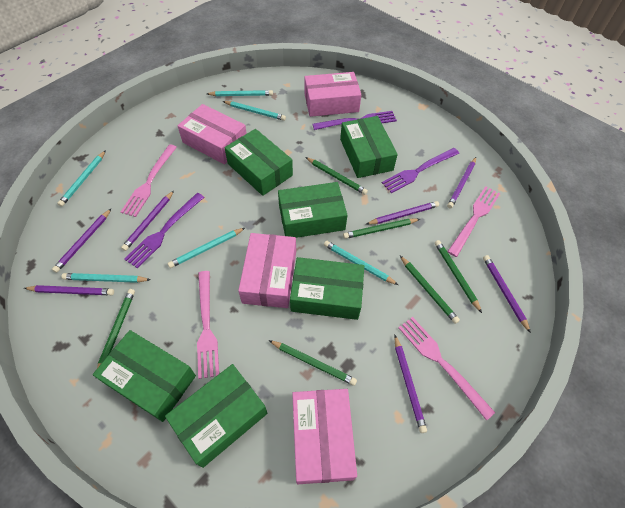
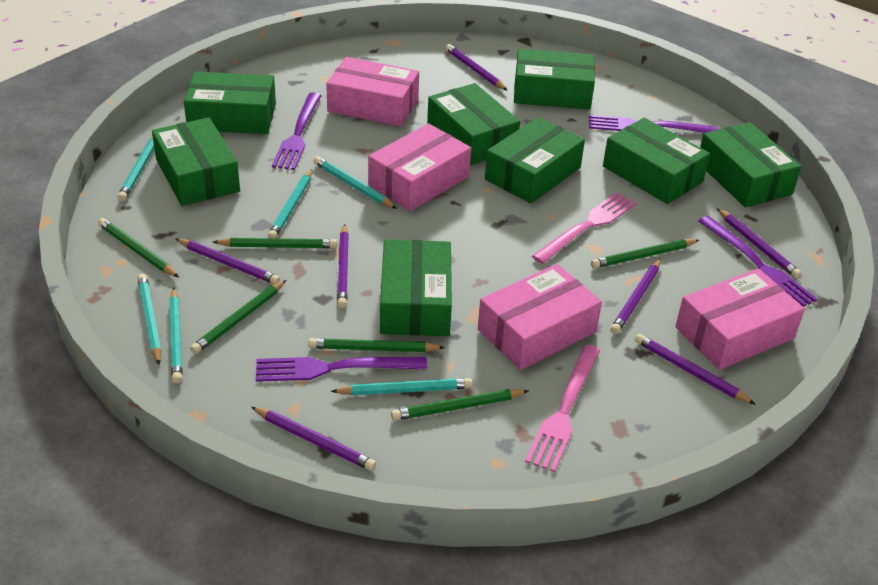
green box: [93,330,196,422] [165,364,267,468] [224,129,293,196] [278,182,348,238] [290,257,364,320] [340,116,398,178] = 6 -> [152,117,240,206] [184,71,276,134] [380,239,452,336] [427,83,520,165] [485,117,585,203] [514,48,595,110] [603,118,710,204] [700,122,801,208] = 8
pink fork: [121,144,177,217] [197,271,219,379] [398,317,495,421] [447,186,500,257] = 4 -> [525,345,600,472] [532,193,636,264] = 2
purple fork: [124,193,204,268] [312,111,397,130] [382,148,459,193] = 3 -> [256,357,427,382] [272,92,322,170] [589,115,719,133] [699,216,817,307] = 4

